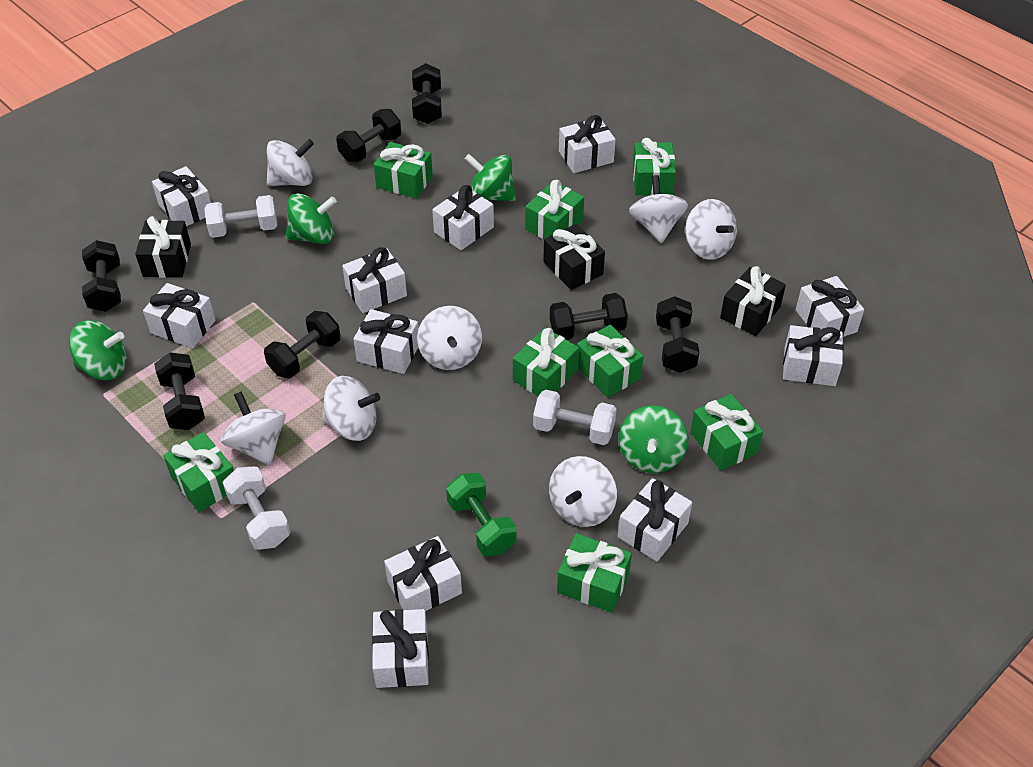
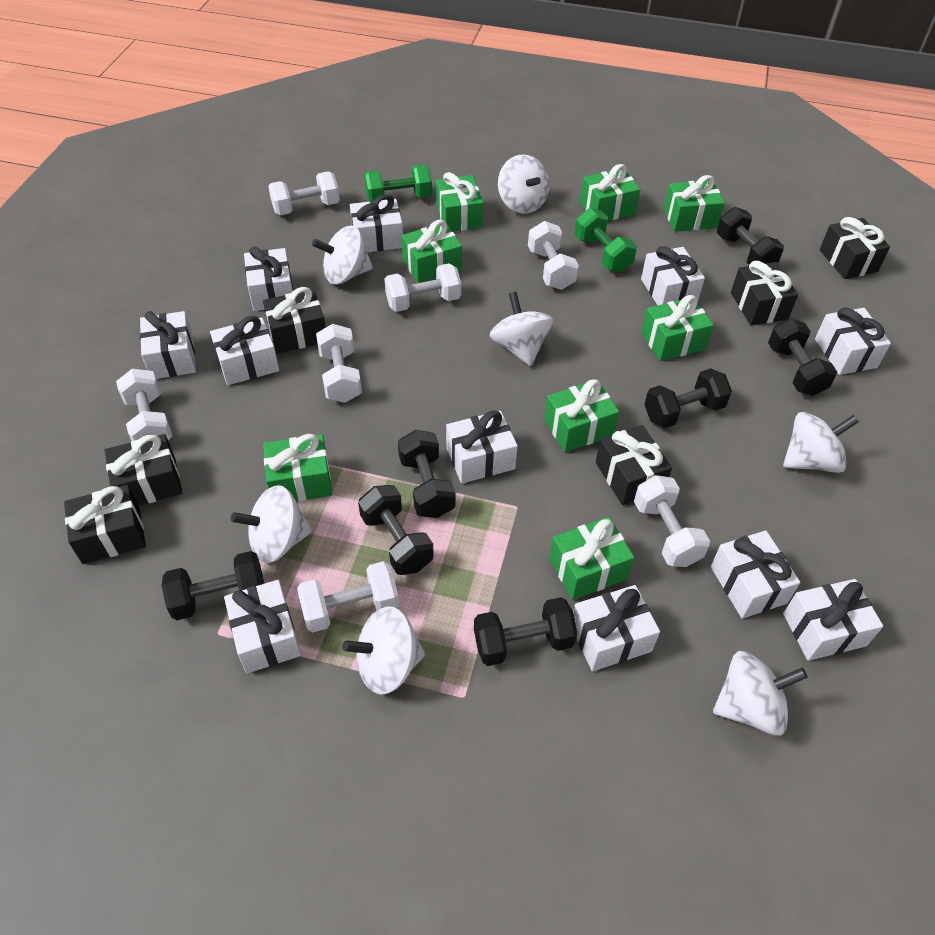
black gift: [135,216,191,278] [543,224,605,290] [720,266,786,336] = 3 -> [64,485,146,564] [105,434,182,506] [263,287,326,353] [596,425,672,505] [731,261,798,325] [819,217,890,279] = 6
green dumbbell: [446,473,517,556] = 1 -> [364,165,432,202] [574,208,637,272] = 2
green spinning top: [69,320,127,380] [286,193,337,244] [465,154,516,201] [619,405,688,473] = 4 -> none = 0
white dumbbell: [204,195,277,238] [222,467,290,550] [533,390,617,445] = 3 -> [116,369,173,441] [268,171,340,215] [297,561,399,632] [316,324,362,403] [384,263,461,312] [528,221,579,290] [634,475,710,567] = 7

